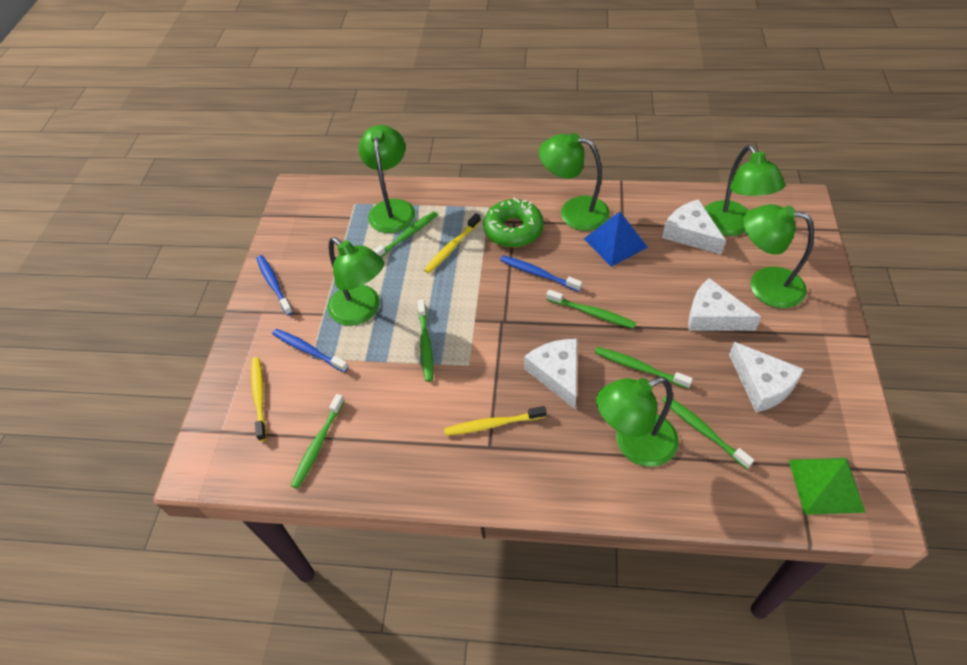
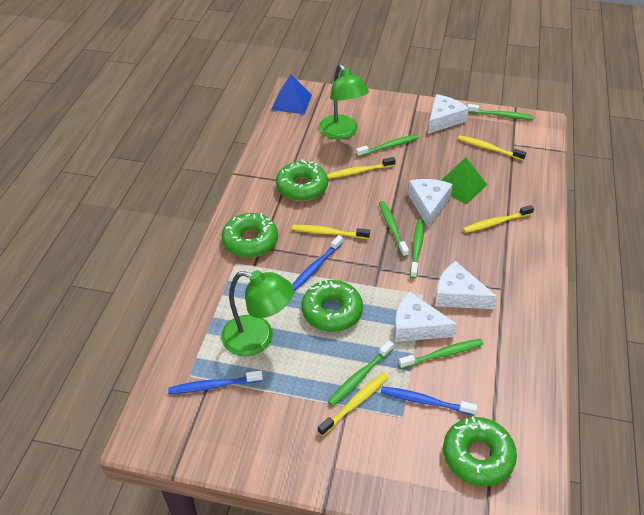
green donut: [483,197,544,248] = 1 -> [222,213,278,258] [276,160,328,201] [301,279,363,332] [443,417,517,486] = 4
green lamp: [328,237,384,326] [359,125,415,233] [539,133,610,231] [596,377,679,467] [705,145,785,236] [743,204,814,308] = 6 -> [221,270,294,356] [319,64,369,139] = 2
yellow toothbrush: [251,357,267,441] [424,213,481,274] [444,406,546,436] = 3 -> [292,225,370,239] [318,373,388,436] [327,157,396,179] [458,135,526,160] [463,205,534,233] = 5

